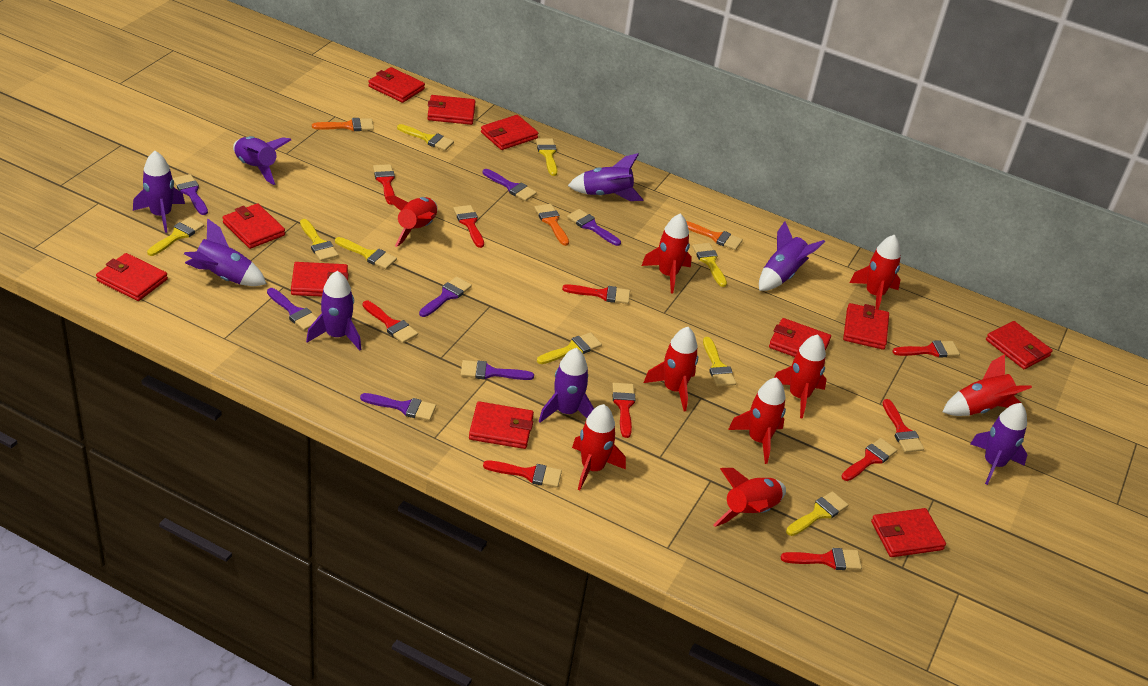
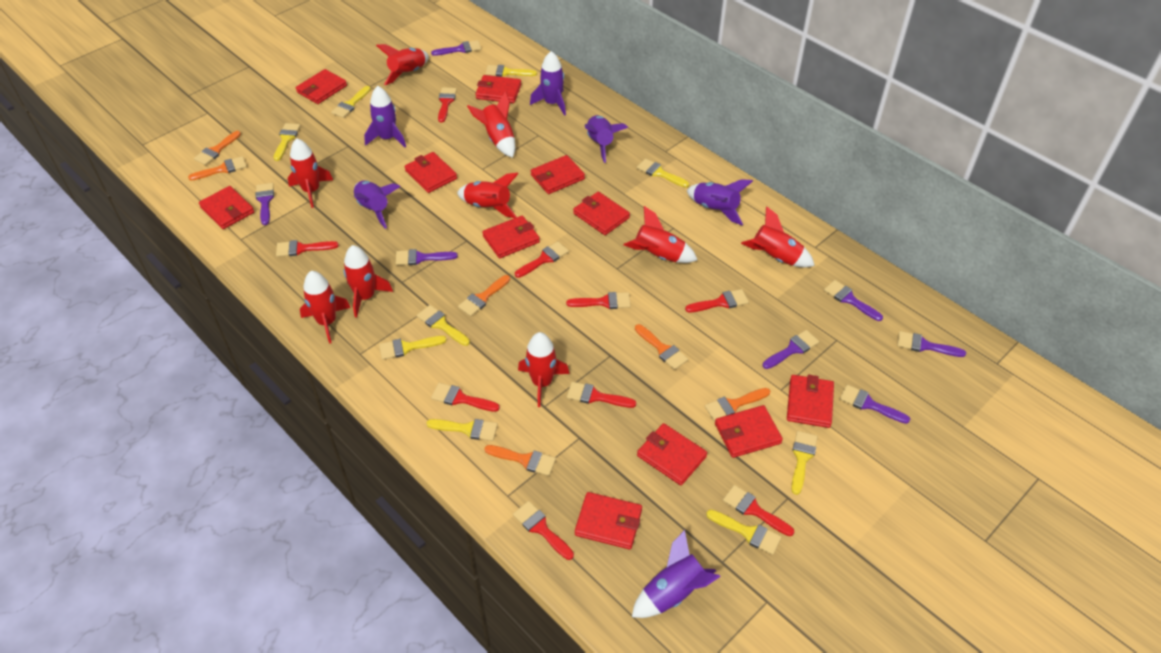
orange brush: [312,118,374,131] [534,204,569,246] [686,221,743,250] = 3 -> [188,156,247,181] [194,131,241,165] [458,275,510,316] [484,445,556,476] [635,324,688,370] [705,388,770,421] = 6
purple rocket: [133,151,185,233] [184,218,267,286] [233,136,291,185] [306,271,361,351] [539,348,594,423] [568,153,644,201] [759,221,825,291] [970,403,1027,485] = 8 -> [354,180,400,229] [364,86,406,147] [530,51,566,116] [584,115,628,163] [632,530,720,618] [687,179,753,225] = 6
red brush: [363,301,418,343] [373,164,395,205] [453,205,484,248] [483,460,562,488] [562,284,630,304] [612,383,635,438] [781,548,862,570] [841,438,897,481] [883,399,924,453] [892,340,960,358] = 10 -> [276,240,339,257] [431,383,500,412] [438,87,457,123] [513,501,574,560] [515,241,569,278] [566,292,631,309] [567,382,636,408] [685,289,749,312] [723,485,794,536] = 9

